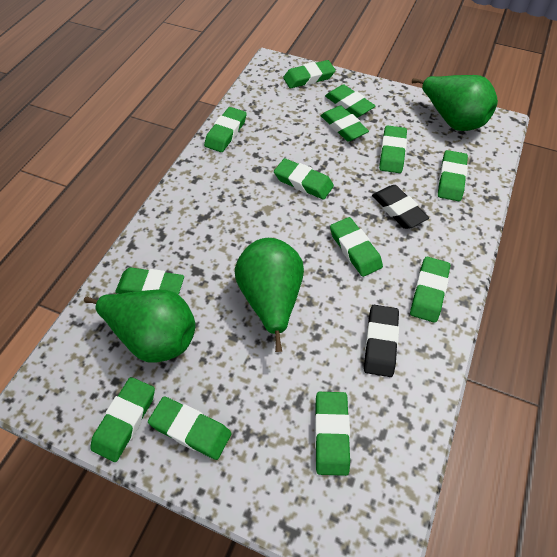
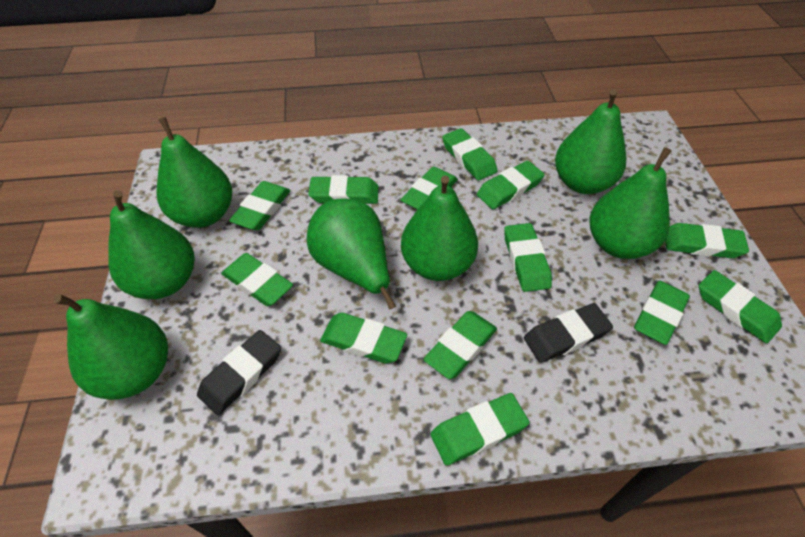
green pear: [84,290,195,363] [235,238,304,352] [412,75,498,131] = 3 -> [53,294,168,400] [108,190,195,299] [156,117,232,228] [307,199,396,310] [401,175,478,281] [555,89,626,194] [590,147,672,259] = 7

